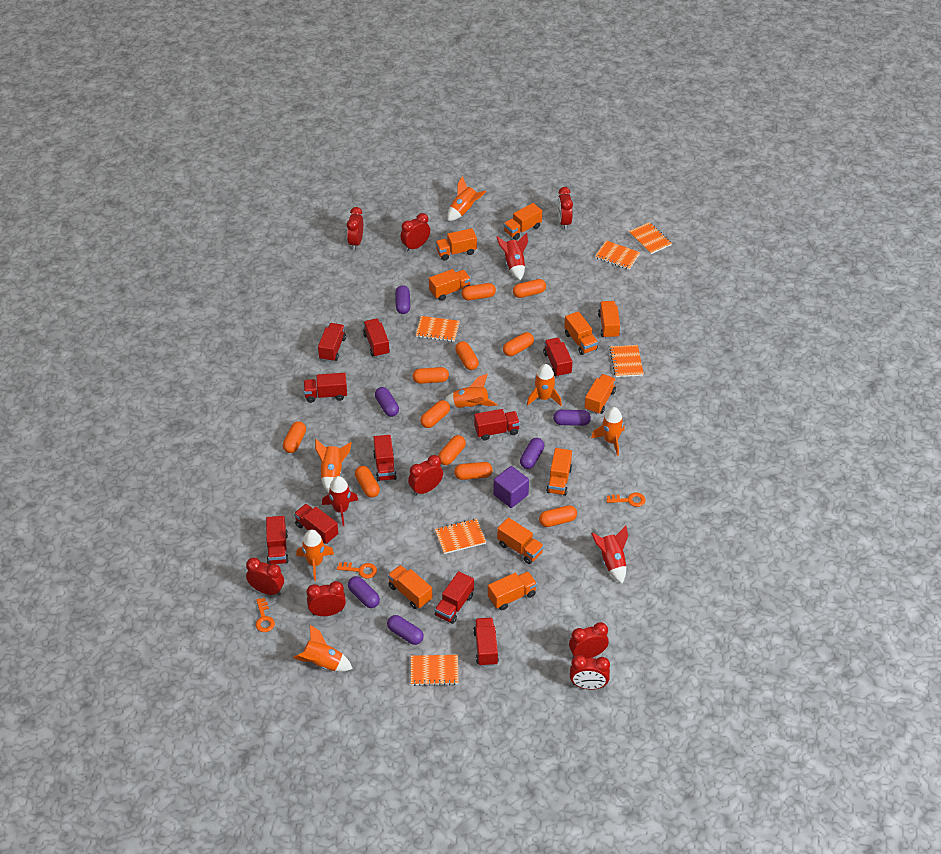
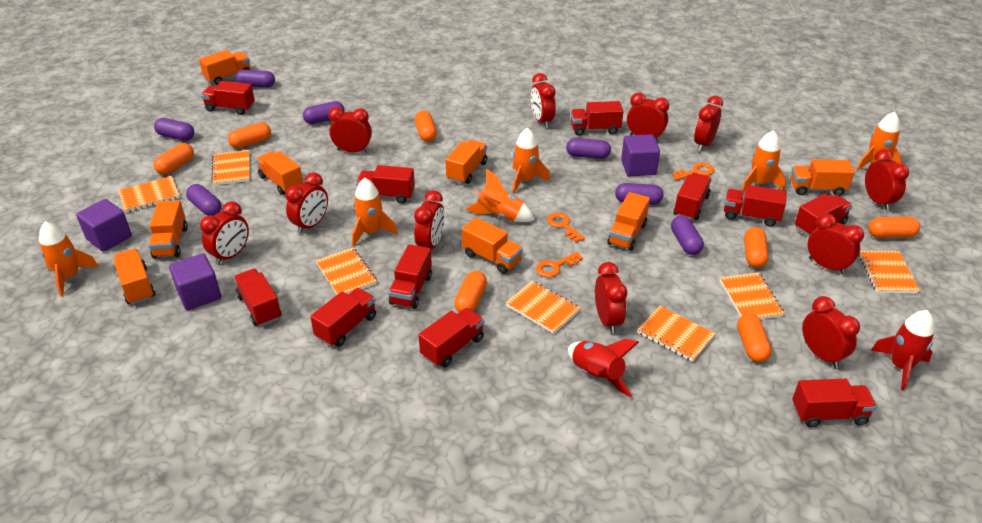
orange capsule: [283,421,306,453] [355,466,380,498] [413,367,449,384] [420,400,450,428] [438,435,466,465] [454,462,493,480] [455,341,479,370] [461,283,496,300] [503,332,534,356] [513,279,546,298] [539,505,577,527] = 11 -> [153,143,194,175] [228,123,271,148] [415,111,437,142] [454,271,487,312] [737,314,772,362] [744,227,769,268] [868,217,920,238] = 7
orange notebook: [411,655,459,686] [416,316,460,342] [435,519,486,554] [595,240,640,270] [609,345,644,377] [629,222,672,254] = 6 -> [118,176,180,213] [211,150,250,185] [316,248,377,294] [506,281,580,334] [637,306,715,362] [720,272,785,319] [859,251,920,293] = 7
orange rocket: [293,625,353,672] [296,529,334,581] [315,439,352,493] [445,374,497,408] [447,176,486,221] [527,364,562,406] [591,407,624,456] = 7 -> [39,221,99,297] [352,178,398,246] [465,169,535,222] [512,128,550,194] [741,130,786,191] [856,112,903,170] = 6
orange truck: [388,565,432,609] [429,269,471,301] [436,228,477,261] [488,571,537,610] [497,518,544,564] [504,203,542,240] [546,448,572,496] [564,311,598,355] [584,374,616,414] [598,301,620,339] = 10 -> [114,249,155,304] [148,200,188,258] [199,50,250,85] [256,151,303,195] [445,140,488,184] [462,217,523,274] [607,192,650,251] [791,159,855,196] = 8
purple capsule: [348,576,380,608] [375,387,399,417] [387,615,424,645] [395,285,410,314] [520,438,544,469] [553,410,591,426] = 6 -> [154,118,194,141] [186,184,222,216] [235,70,275,88] [303,101,345,124] [566,138,611,159] [615,183,664,205] [671,216,704,255] = 7
purple cube: [493,466,529,508] = 1 -> [76,199,132,252] [169,253,221,310] [621,134,660,176] = 3
red clock: [246,558,284,595] [307,581,346,616] [347,207,363,250] [400,213,430,252] [408,455,443,496] [558,187,573,230] [569,622,609,658] [570,655,610,690] = 8 -> [200,201,249,265] [286,172,328,234] [329,107,372,152] [414,190,445,249] [531,73,556,128] [595,262,627,334] [627,93,669,142] [694,96,723,151] [802,296,860,368] [808,213,864,274] [865,149,909,211] = 11
red rocket: [322,476,358,526] [497,233,528,280] [591,526,628,583] = 3 -> [568,339,639,397] [871,310,935,390] = 2
red truck: [266,516,289,565] [294,504,338,544] [304,373,347,403] [318,323,346,362] [363,318,390,357] [373,435,397,481] [435,571,474,624] [473,618,499,666] [474,409,520,440] [543,338,573,377] = 10 -> [201,81,255,115] [233,269,282,326] [310,288,376,347] [356,165,415,204] [388,244,432,309] [419,308,484,367] [571,101,623,136] [674,173,712,220] [724,185,787,227] [792,379,877,428] [795,193,853,237] = 11

